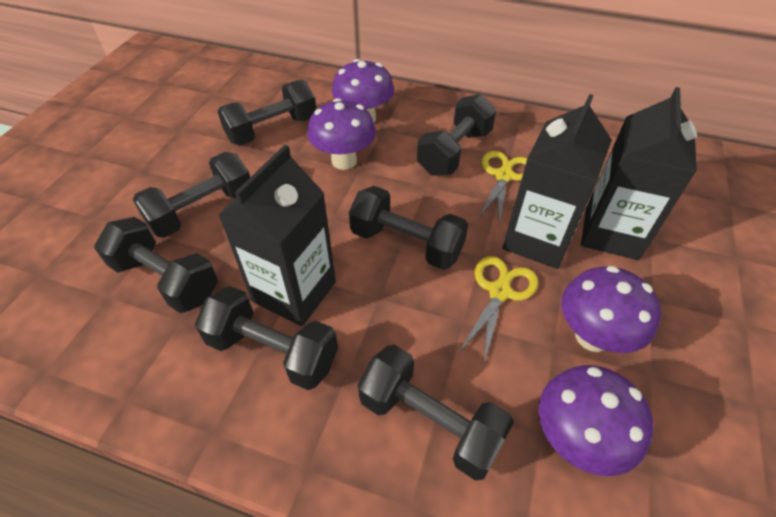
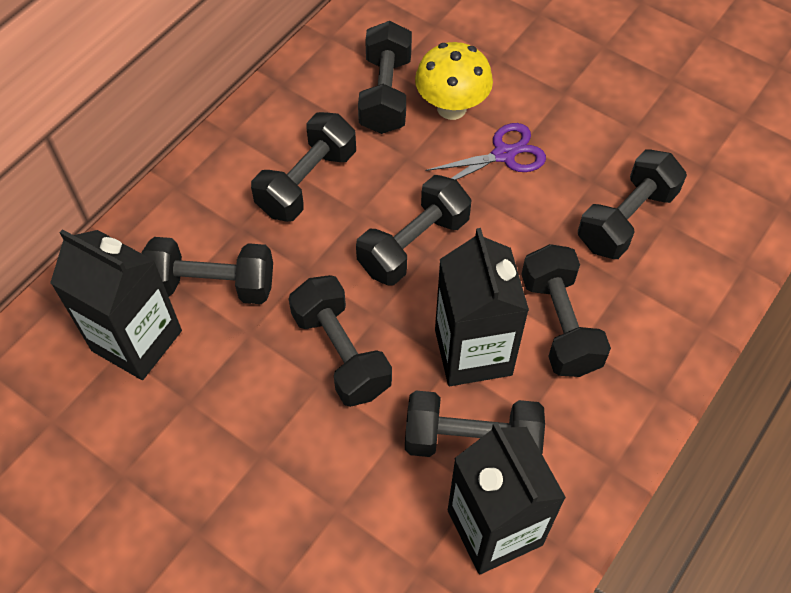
black dumbbell: [94,217,218,313] [133,152,250,238] [195,286,338,390] [217,80,316,145] [349,186,468,270] [358,344,514,480] [417,94,496,176] = 7 -> [141,237,273,304] [251,112,356,222] [289,275,392,407] [356,175,472,286] [358,21,412,134] [405,390,545,457] [521,244,611,377] [578,149,687,259] = 8
purple mushroom: [308,98,376,170] [332,59,394,122] [538,365,654,476] [561,266,661,353] = 4 -> none = 0
purple scissors: none = 0 -> [425,123,546,180] = 1
yellow mushroom: none = 0 -> [415,42,493,120] = 1
yellow scissors: [458,256,538,366] [478,151,527,225] = 2 -> none = 0

